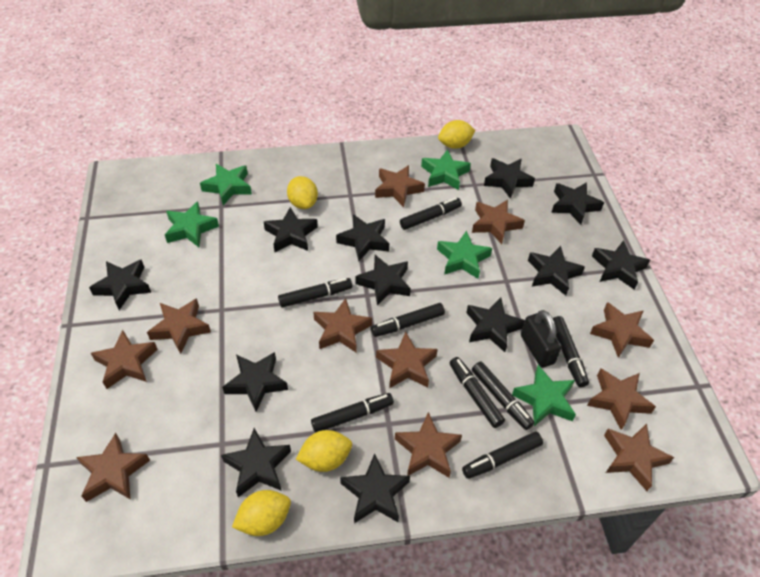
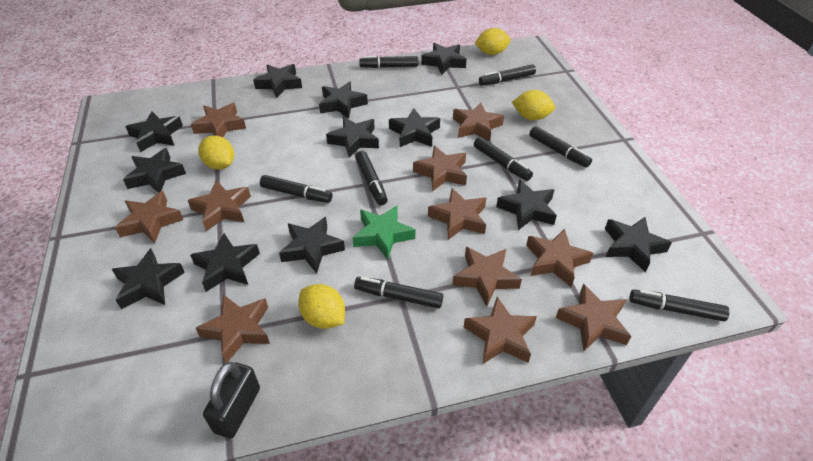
green star: [165,201,219,247] [200,164,252,205] [421,149,471,190] [437,231,492,279] [512,365,576,426] = 5 -> [352,206,415,259] = 1

